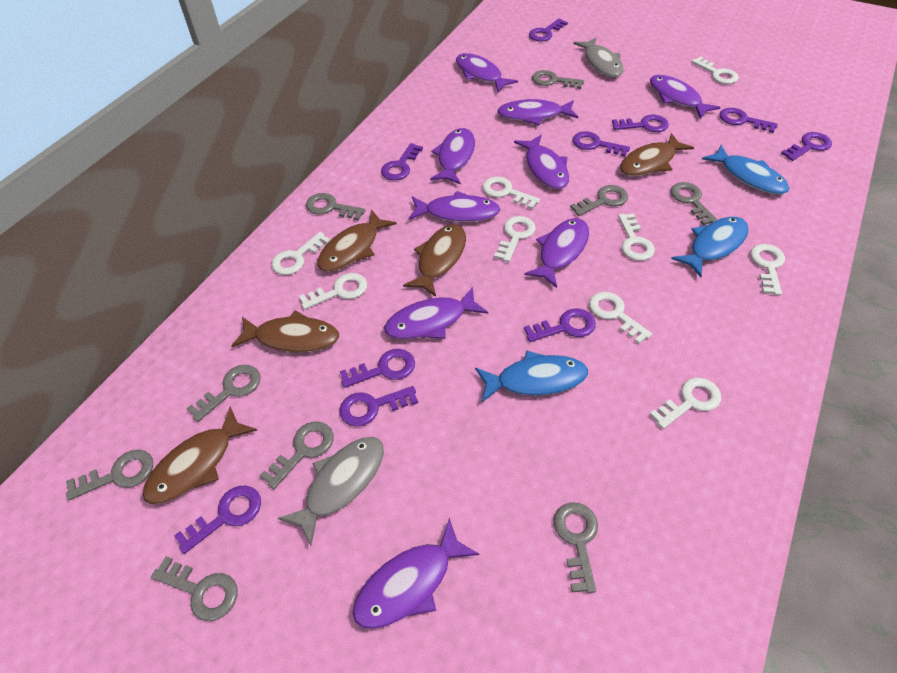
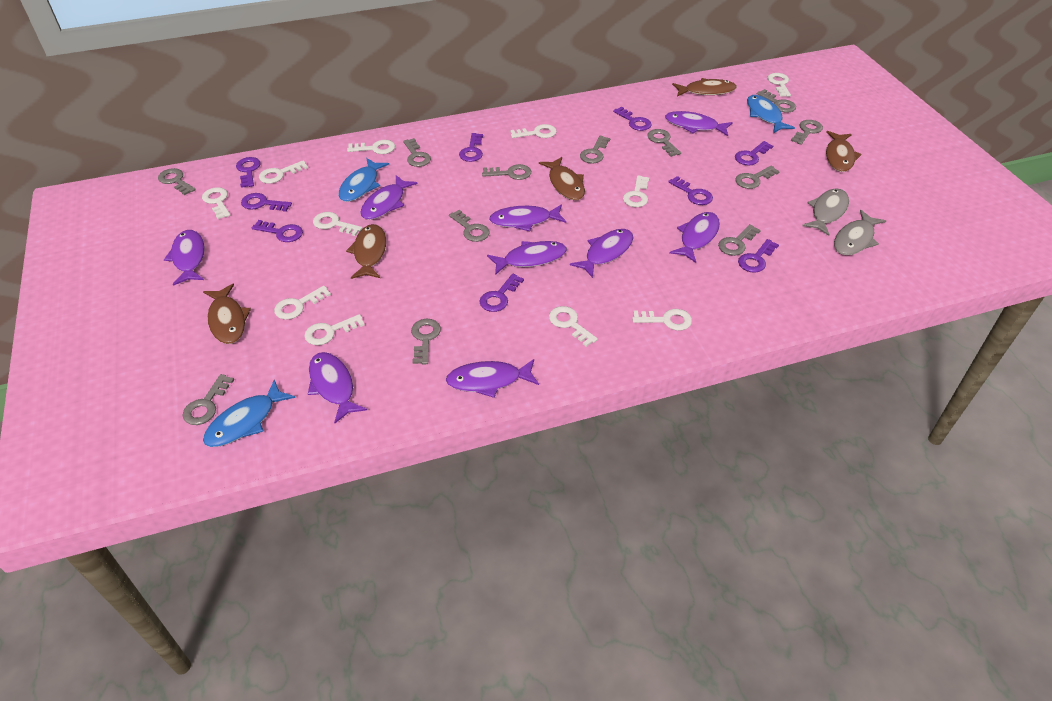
grey key: [66,450,153,500] [151,556,237,621] [187,365,261,422] [260,422,334,489] [306,193,365,221] [532,70,584,89] [553,502,598,593] [570,185,628,216] [670,182,718,225] = 9 -> [158,168,196,195] [182,374,234,425] [403,138,431,167] [411,319,441,365] [449,210,490,242] [482,164,531,180] [580,136,611,164] [647,129,681,157] [718,224,761,256] [735,166,780,189] [757,89,796,113] [791,120,823,145] = 12
purple key: [174,485,261,554] [339,386,418,426] [340,349,415,388] [381,143,423,181] [524,308,596,342] [529,19,568,42] [572,131,630,157] [612,115,669,132] [719,108,778,133] [781,132,832,161] = 10 -> [236,157,261,188] [241,193,292,212] [252,220,303,242] [459,133,483,162] [479,274,524,312] [613,106,652,131] [668,176,713,205] [735,141,773,166] [738,239,779,273] = 9
white key: [271,232,330,275] [299,273,367,310] [482,177,540,209] [494,216,536,262] [589,292,652,344] [618,213,655,261] [649,378,721,429] [692,57,739,84] [750,244,785,295] = 9 -> [202,187,230,219] [259,160,308,184] [274,286,331,320] [304,314,365,345] [313,212,362,236] [347,140,395,154] [510,124,557,138] [549,306,598,347] [623,175,649,207] [632,309,692,330] [767,73,791,97] = 11

